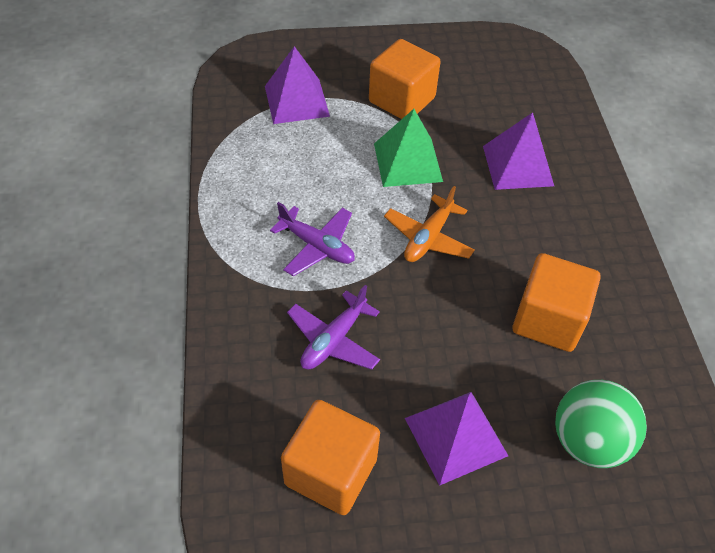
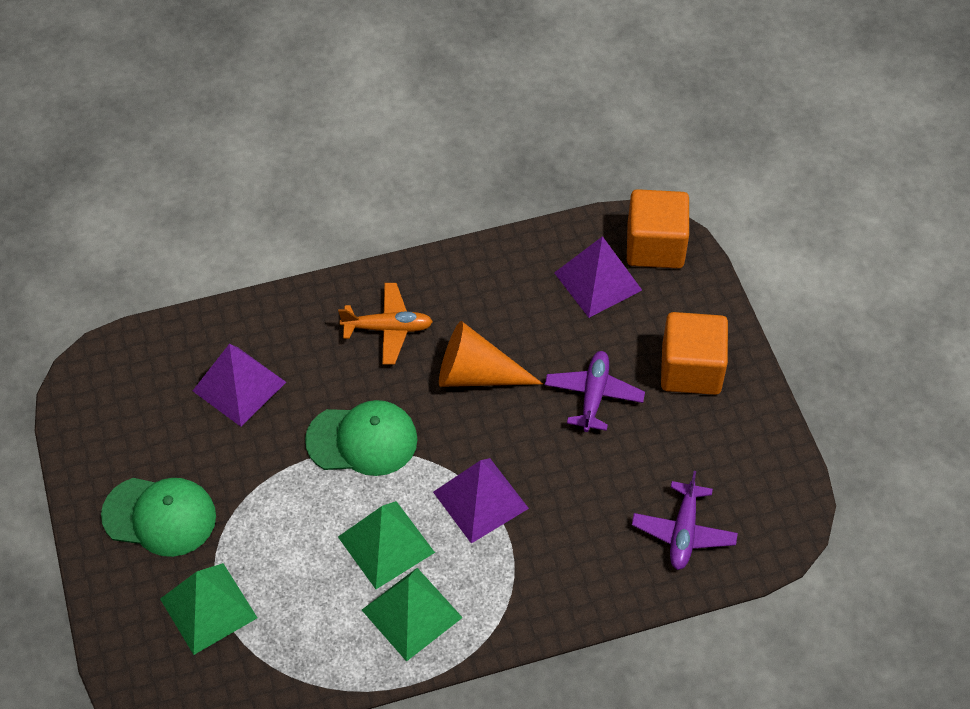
green ball: [555,380,647,468] = 1 -> none = 0
green cap: none = 0 -> [101,478,216,557] [305,400,418,476] = 2
green pyramid: [374,109,443,187] = 1 -> [160,563,257,655] [338,501,435,589] [362,568,463,662] = 3
orange cone: none = 0 -> [439,321,543,387] = 1
orange cube: [281,400,380,515] [369,39,440,119] [512,253,600,352] = 3 -> [627,189,689,269] [661,312,728,395] = 2

